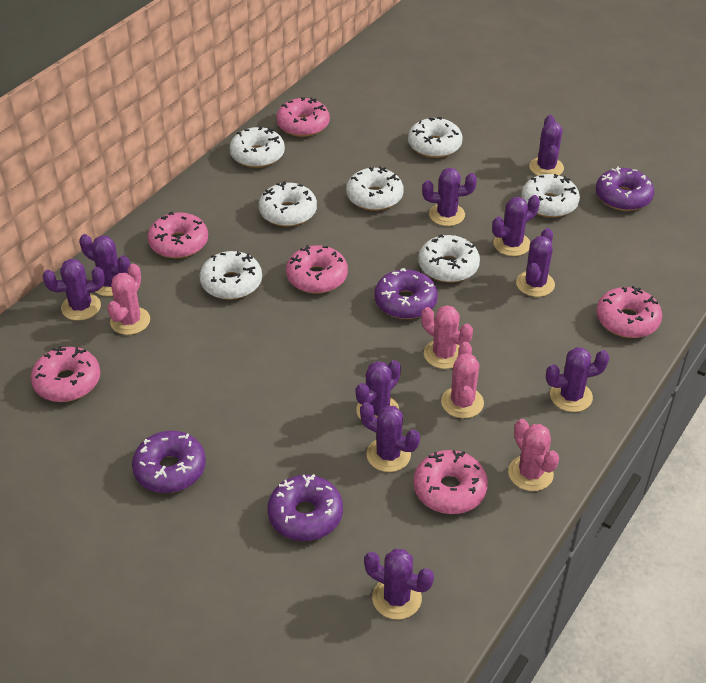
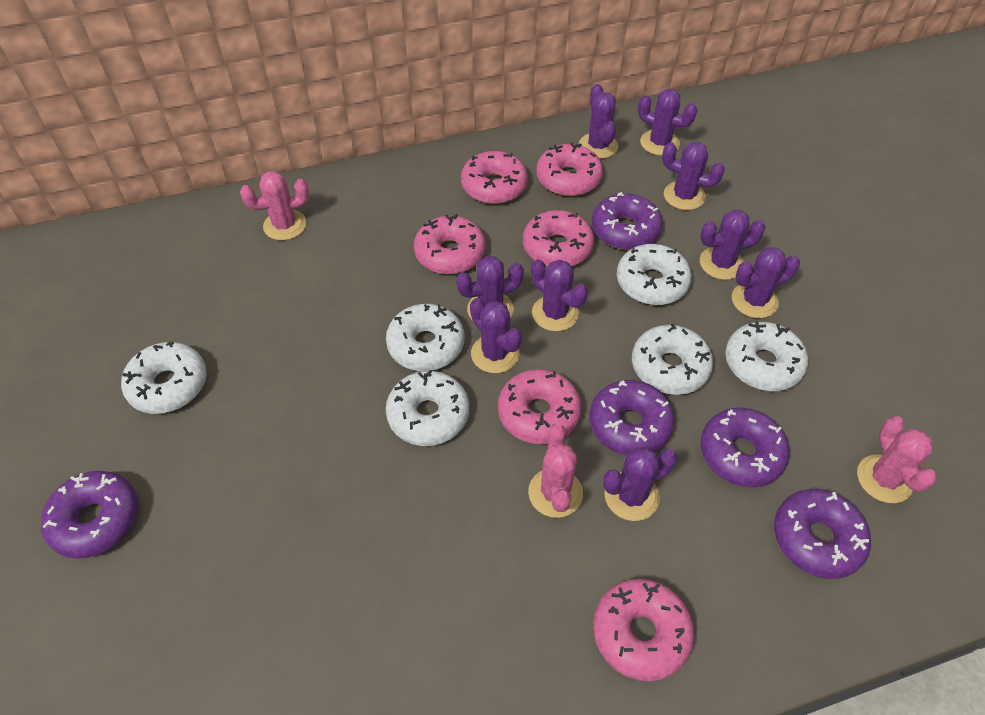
pink cactus: [107,264,150,335] [421,305,473,369] [441,342,484,418] [508,419,559,491] = 4 -> [240,171,309,240] [528,424,583,518] [857,416,937,503] = 3
purple cactus: [43,259,105,321] [79,234,130,296] [356,360,401,420] [360,402,420,472] [364,549,434,620] [422,168,477,226] [492,195,540,256] [516,228,555,297] [529,115,564,176] [546,347,609,412] = 10 -> [456,256,524,321] [470,298,522,373] [531,259,588,332] [579,84,618,159] [603,447,677,521] [638,89,697,156] [662,142,725,210] [700,209,766,280] [732,247,800,318] = 9
purple donut: [132,431,206,493] [268,474,343,541] [374,268,438,319] [596,166,654,211] = 4 -> [41,471,139,559] [589,380,675,456] [592,192,663,250] [701,408,790,488] [774,489,871,579] = 5
white donut: [200,251,262,300] [230,126,285,168] [259,181,317,227] [346,166,404,211] [408,117,462,158] [418,234,480,283] [521,174,580,218] = 7 -> [121,342,207,414] [386,304,464,371] [386,370,469,446] [617,244,692,305] [632,323,713,395] [725,321,808,391] = 6

